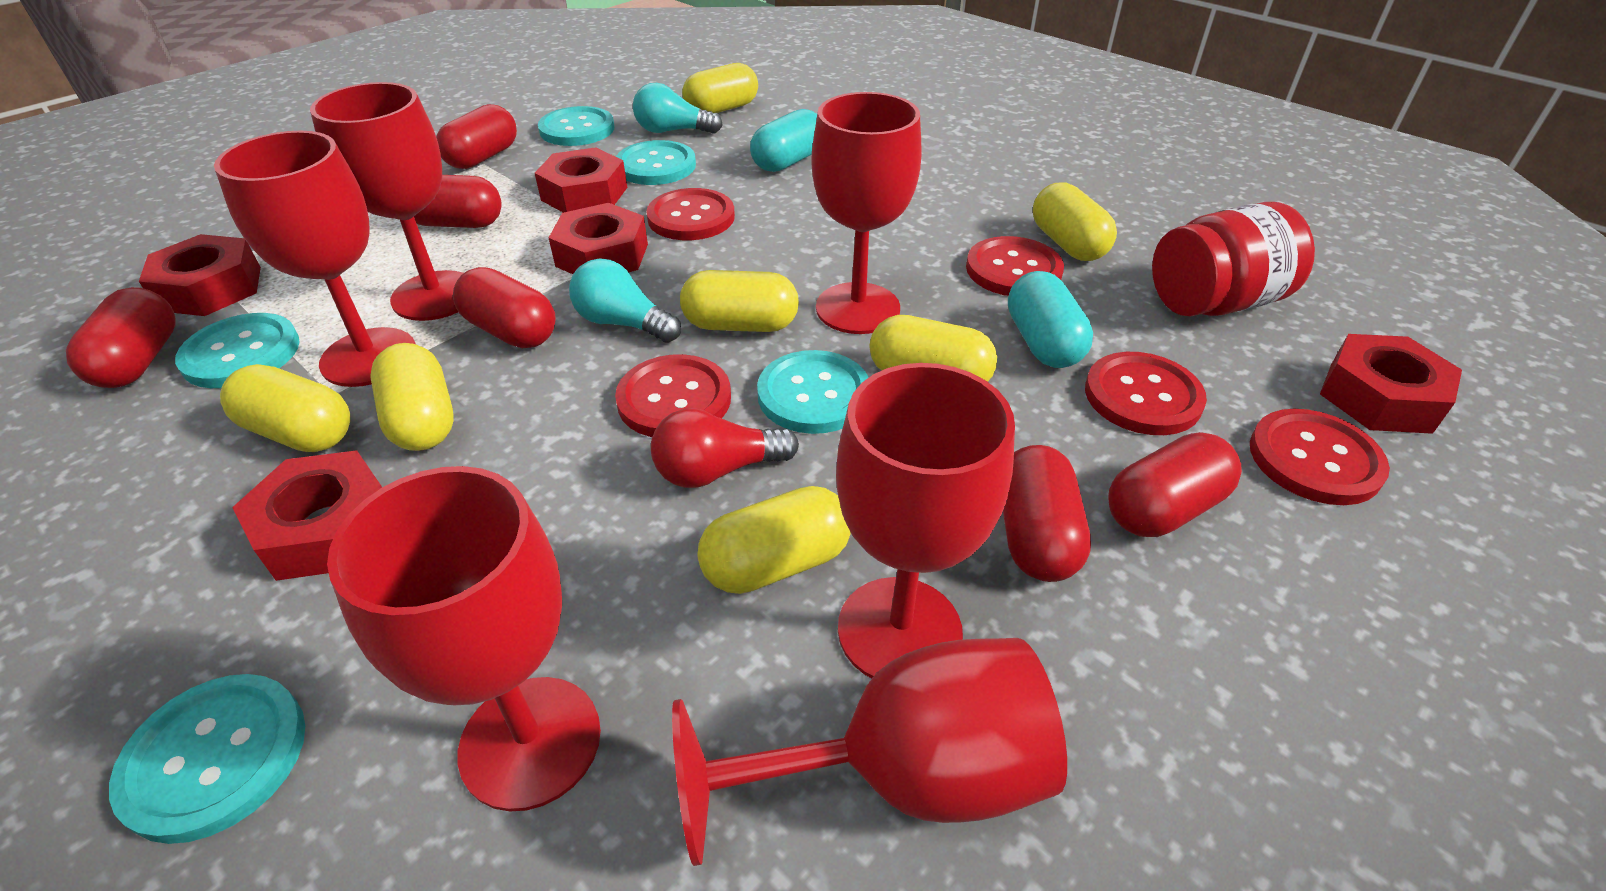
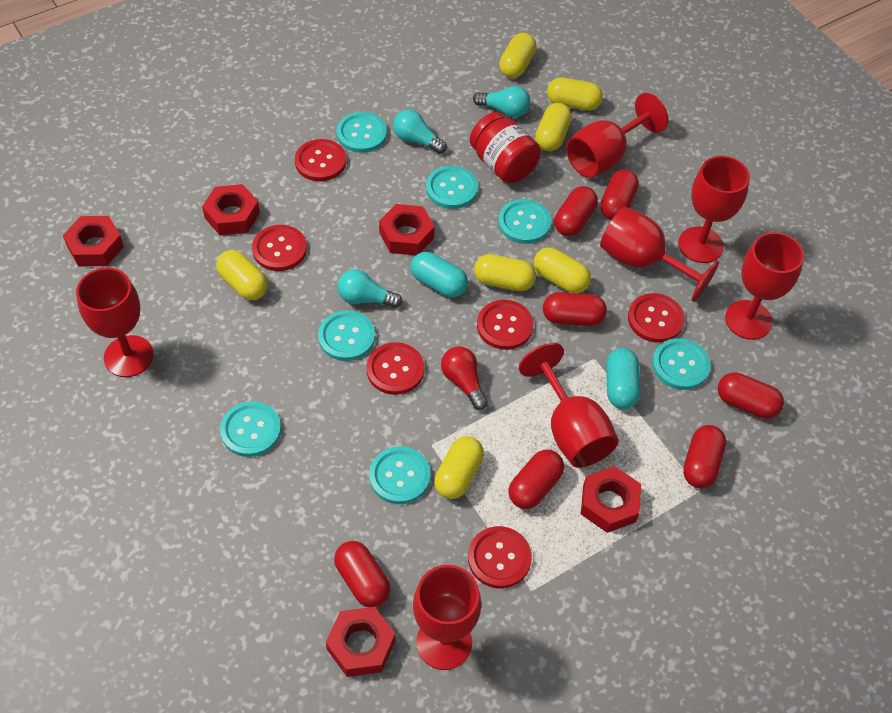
red button: [615,354,731,437] [646,188,735,240] [966,236,1064,296] [1085,352,1207,435] [1250,409,1390,505] = 5 -> [252,225,307,271] [295,139,346,181] [367,342,424,395] [468,526,532,588] [477,300,533,350] [628,293,685,343] = 6
red capsule: [66,287,176,388] [414,175,502,228] [436,104,517,169] [453,267,556,348] [1003,445,1091,582] [1108,432,1242,537] = 6 -> [334,541,391,607] [508,450,564,509] [543,292,607,326] [554,186,598,236] [600,169,639,220] [683,425,726,488] [718,372,784,419] = 7
red goblet: [214,131,415,387] [310,82,463,321] [327,466,601,811] [672,638,1067,866] [811,92,921,334] [836,363,1015,678] = 6 -> [76,268,153,377] [413,565,481,670] [519,343,619,468] [566,93,668,178] [600,207,719,302] [678,156,750,263] [725,232,804,340] = 7
turquoise button: [109,674,305,844] [175,313,300,388] [538,106,615,146] [616,140,696,185] [757,350,869,434] = 5 -> [220,401,281,457] [318,310,375,361] [336,112,387,153] [369,446,431,504] [426,166,478,209] [498,199,551,244] [652,338,711,390] = 7
turquoise light bulb: [569,259,681,343] [633,83,723,134] = 2 -> [337,269,402,308] [393,110,447,154] [473,86,530,118] = 3

